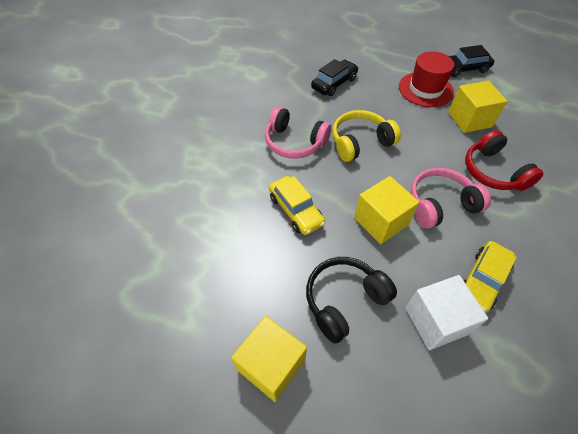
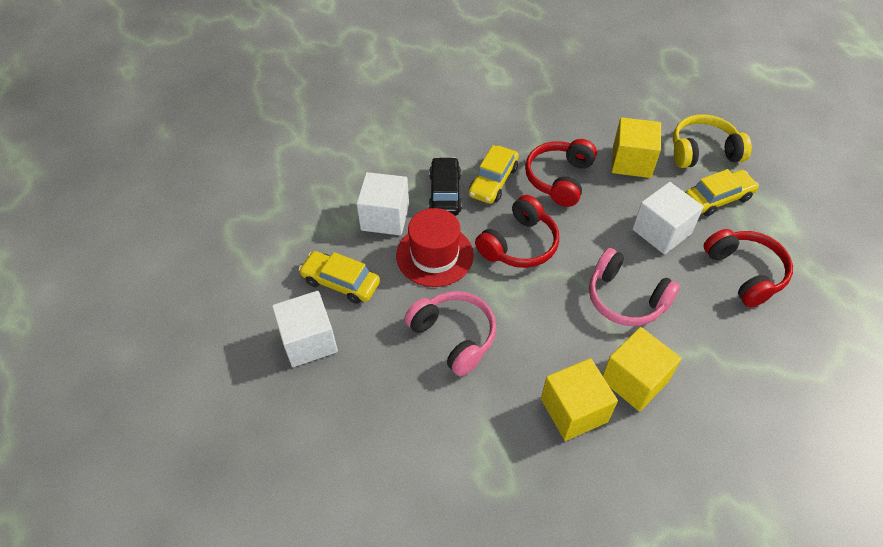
black car: [311,59,359,96] [449,45,494,77] = 2 -> [429,157,462,216] = 1
black headphones: [306,257,397,344] = 1 -> none = 0
red headphones: [465,130,543,191] = 1 -> [475,195,559,268] [525,139,597,207] [704,229,793,307] = 3
white cube: [405,275,488,350] = 1 -> [272,291,338,367] [356,172,409,235] [632,182,704,255] = 3
yellow car: [269,176,325,235] [463,241,517,313] = 2 -> [299,251,380,304] [468,145,519,204] [685,169,759,216] = 3

